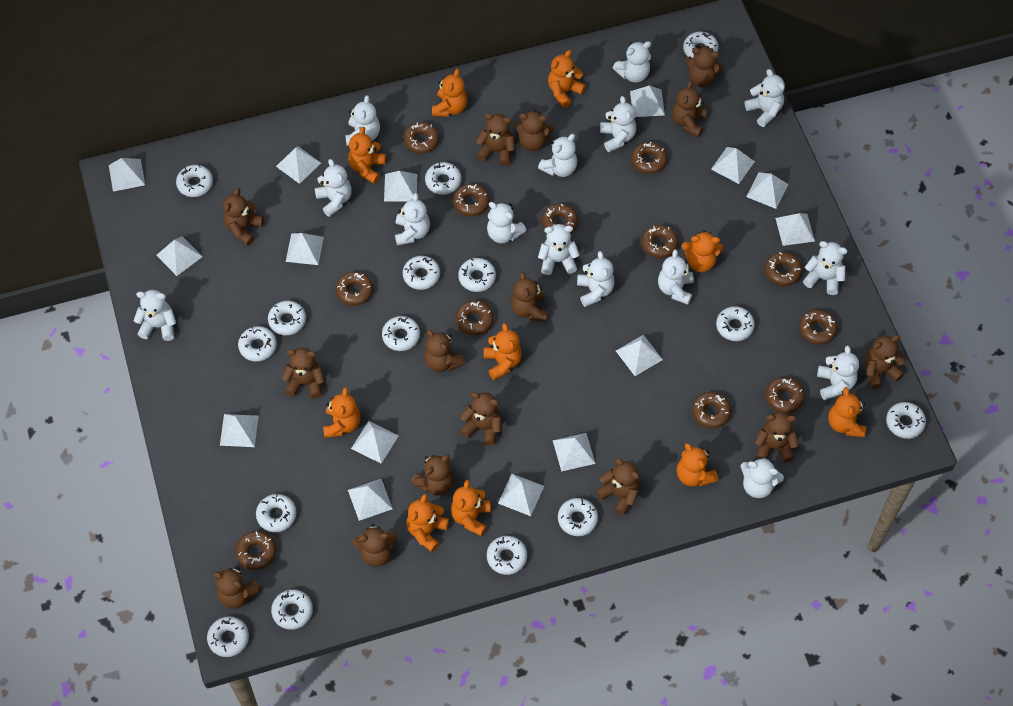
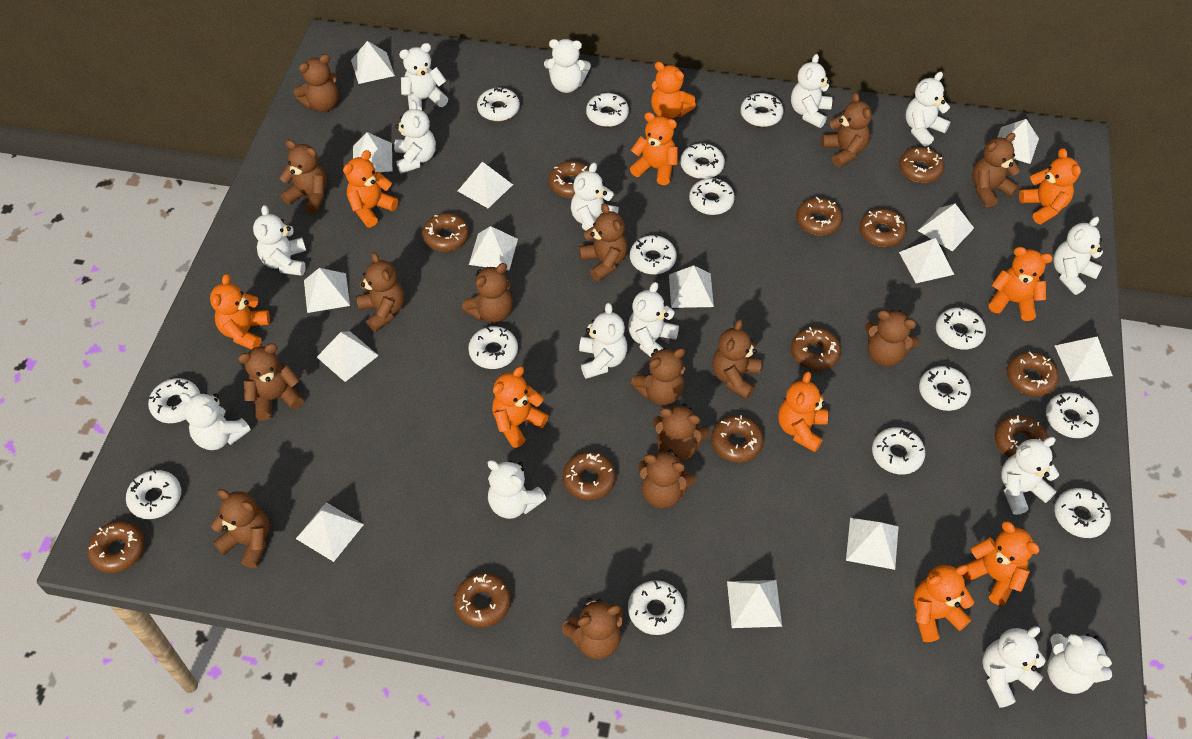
white pyramid: [109,158,145,192] [156,236,203,276] [220,414,259,447] [276,146,321,184] [286,233,324,265] [348,479,393,521] [351,421,399,464] [384,171,417,201] [498,474,544,516] [553,433,595,471] [616,335,663,376] [630,86,665,117] [711,147,755,184] [746,172,789,209] [775,213,815,246] = 15 -> [296,502,364,562] [304,268,350,313] [317,331,379,382] [351,41,395,84] [353,132,392,173] [458,162,513,208] [469,226,518,270] [669,265,714,308] [727,580,782,628] [846,518,898,570] [899,238,954,283] [918,204,974,251] [997,119,1039,164] [1055,336,1113,381] = 14

